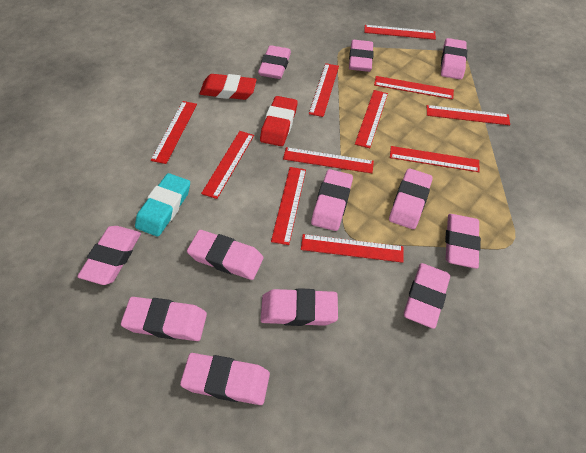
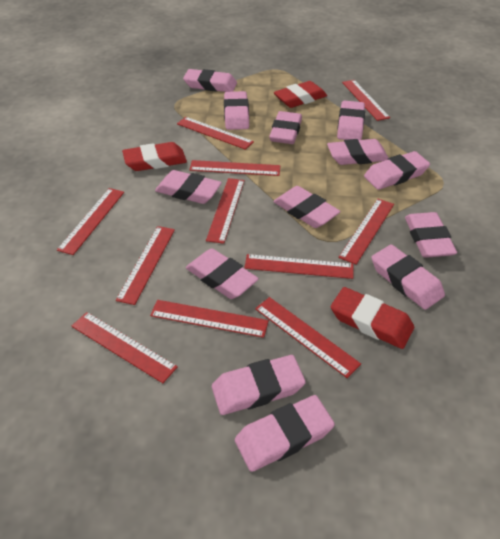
pink eraser: [77,226,141,285] [121,297,207,341] [180,353,270,405] [187,230,264,280] [258,45,291,79] [261,288,338,326] [311,169,353,231] [349,40,374,72] [389,168,433,229] [404,263,450,329] [441,38,467,80] [445,214,481,269] = 12 -> [155,170,222,204] [183,69,237,92] [186,248,259,299] [212,355,306,415] [224,91,249,130] [235,395,335,472] [269,111,302,144] [273,186,341,228] [327,139,389,165] [337,100,365,140] [364,151,430,190] [371,244,445,310] [405,212,457,258] = 13
red eraser: [200,74,257,100] [260,96,298,146] = 2 -> [122,142,187,171] [274,81,327,108] [331,287,414,349] = 3
turquoise eraser: [135,173,190,237] = 1 -> none = 0

